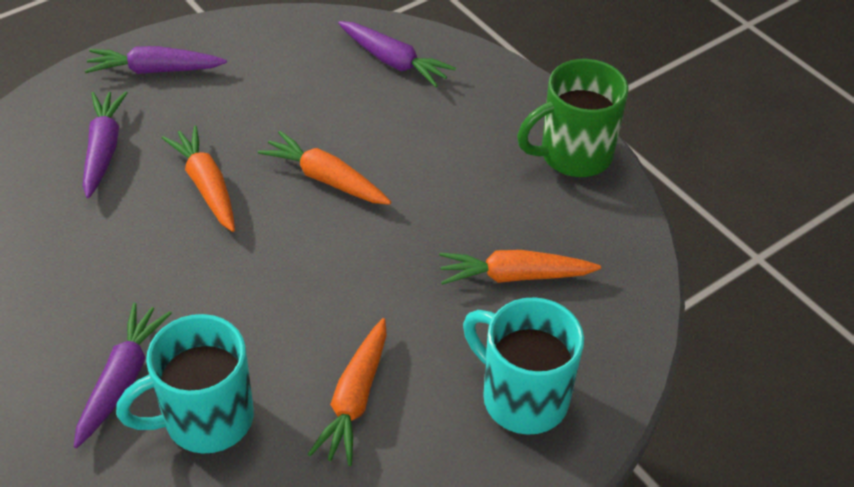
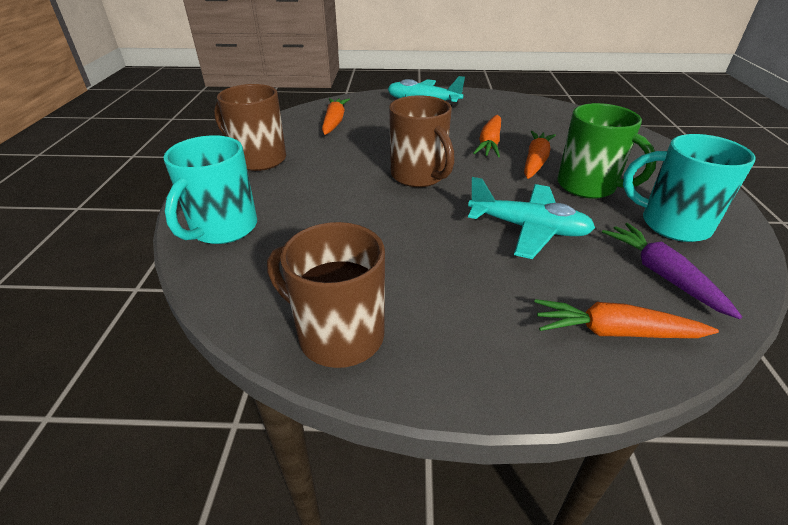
brown mug: none = 0 -> [214,84,286,171] [267,222,385,368] [389,95,455,187] = 3
purple carrot: [74,303,172,448] [83,91,128,198] [85,46,227,74] [338,21,456,87] = 4 -> [602,223,742,319] = 1
turquoise plane: none = 0 -> [388,76,465,107] [468,177,595,259] = 2

